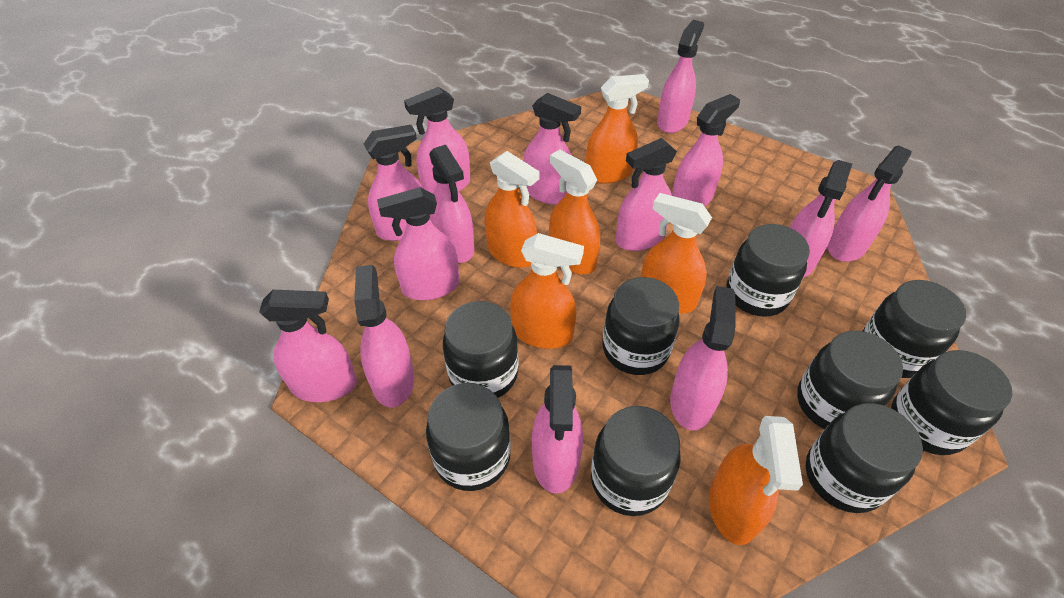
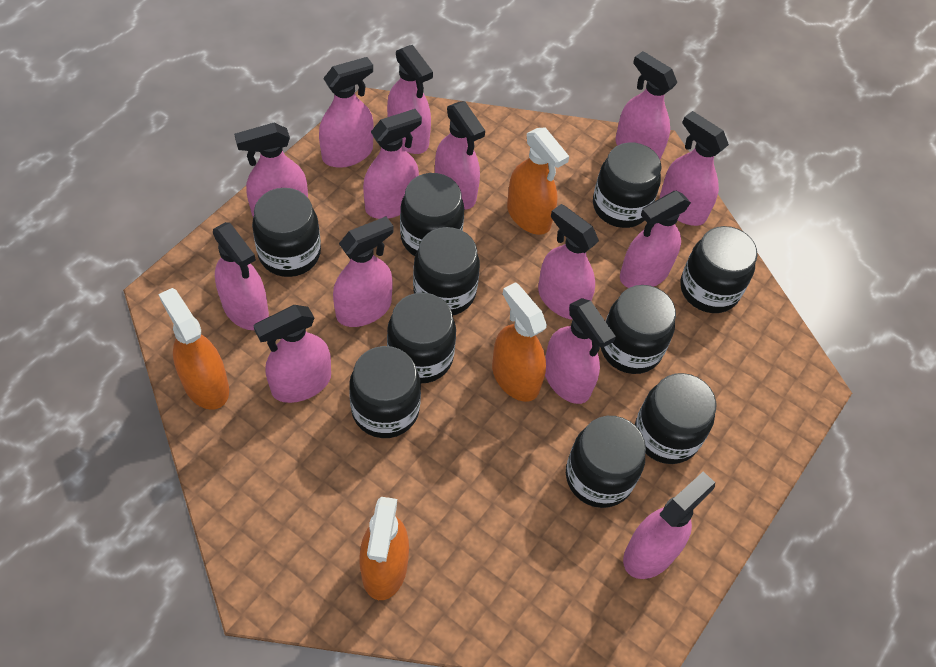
black jar: [426,383,511,491] [443,301,519,398] [591,406,681,516] [602,277,680,375] [726,224,810,317] [797,331,903,429] [806,403,923,513] [863,280,966,378] [891,350,1012,455] = 9 -> [252,188,321,277] [349,346,421,438] [387,293,456,383] [400,173,464,256] [413,227,480,315] [566,416,646,508] [593,142,662,228] [601,285,676,374] [635,373,716,464] [680,226,758,313] = 10
orange spray bottle: [485,151,540,268] [510,233,584,349] [549,150,600,274] [586,74,649,184] [641,193,712,314] [709,416,803,545] = 6 -> [158,288,229,410] [359,497,409,600] [492,282,547,402] [507,127,569,235] = 4

